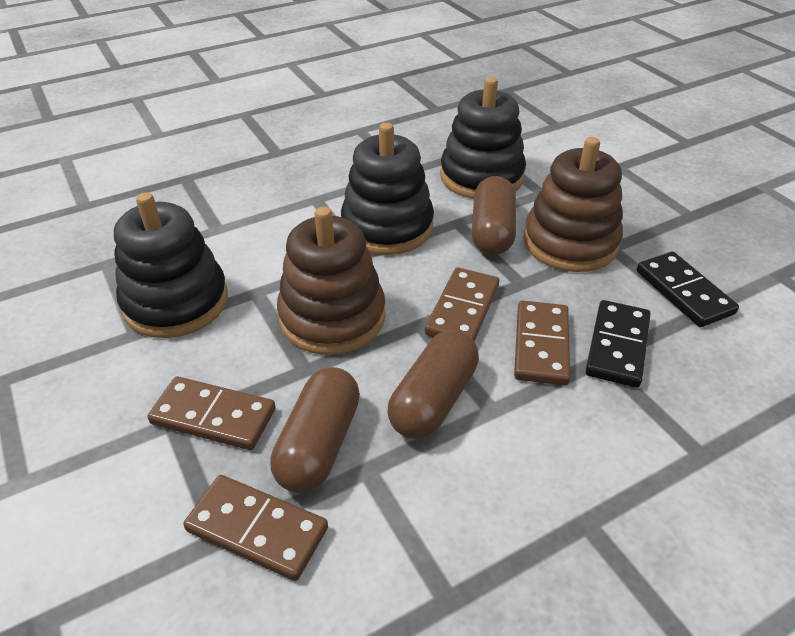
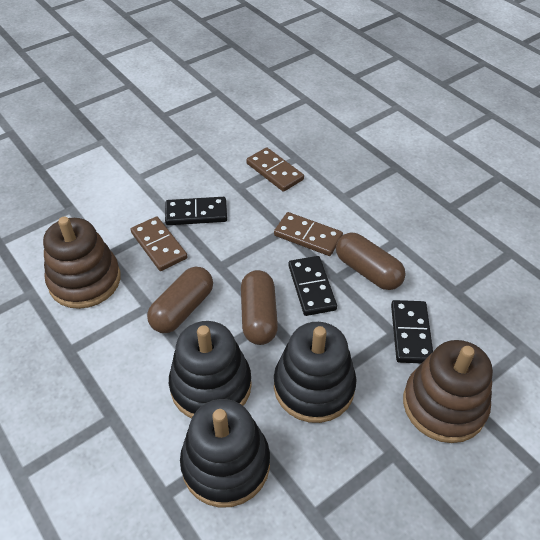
black domino: [586,300,651,388] [637,251,739,327] = 2 -> [165,197,227,225] [288,256,337,316] [391,300,433,363] = 3
brown domino: [147,377,276,450] [183,475,328,581] [425,267,499,342] [514,300,570,385] = 4 -> [131,217,188,271] [246,147,304,192] [274,212,343,256] = 3

